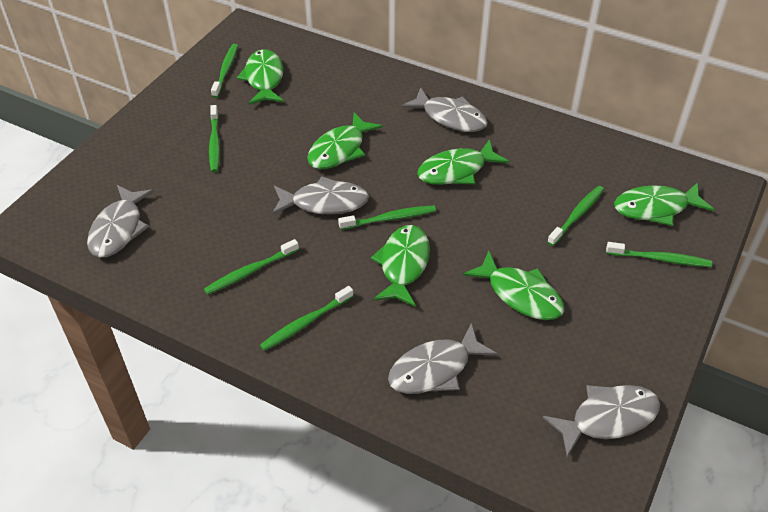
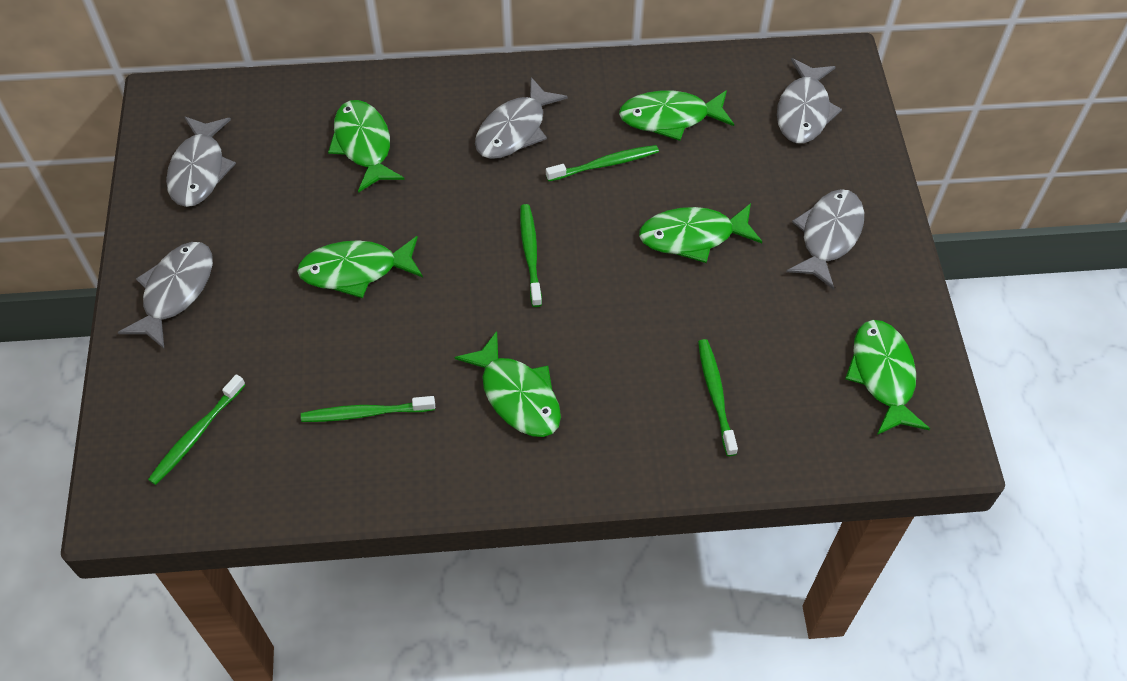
green toothbrush: [204,239,299,295] [209,105,220,172] [211,44,238,98] [260,286,353,351] [338,205,436,230] [547,186,604,246] [606,242,712,267] = 7 -> [148,374,245,485] [301,396,435,422] [520,204,542,307] [546,145,659,182] [698,339,738,456] = 5

